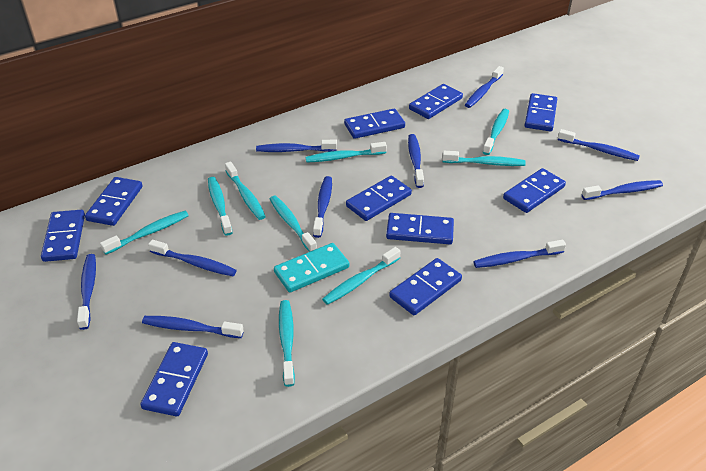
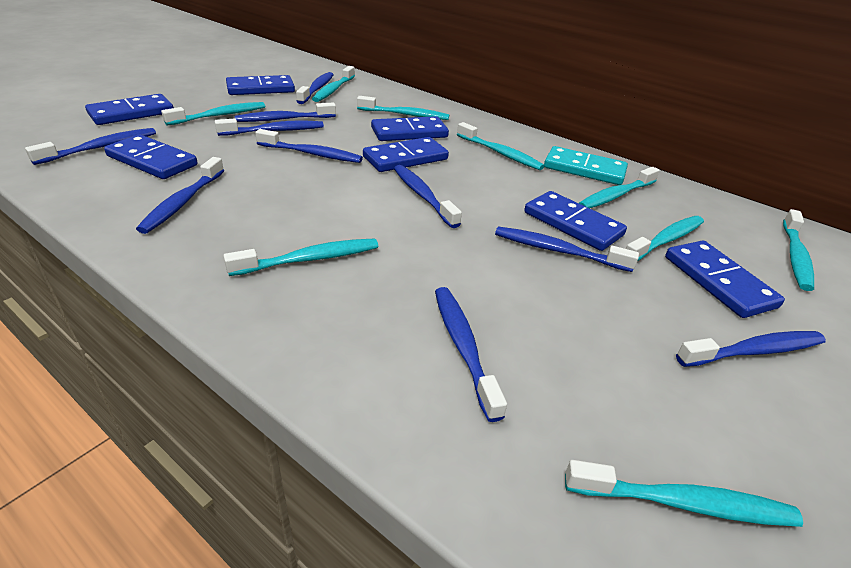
blue domino: [41,210,85,262] [85,177,143,226] [140,342,208,416] [344,109,405,139] [346,176,412,221] [386,213,454,244] [389,258,462,315] [409,84,463,119] [503,168,566,213] [524,93,557,131] = 10 -> [85,94,174,125] [104,134,198,179] [226,75,295,95] [363,137,449,172] [371,116,449,141] [524,191,627,251] [665,240,785,318] = 7

